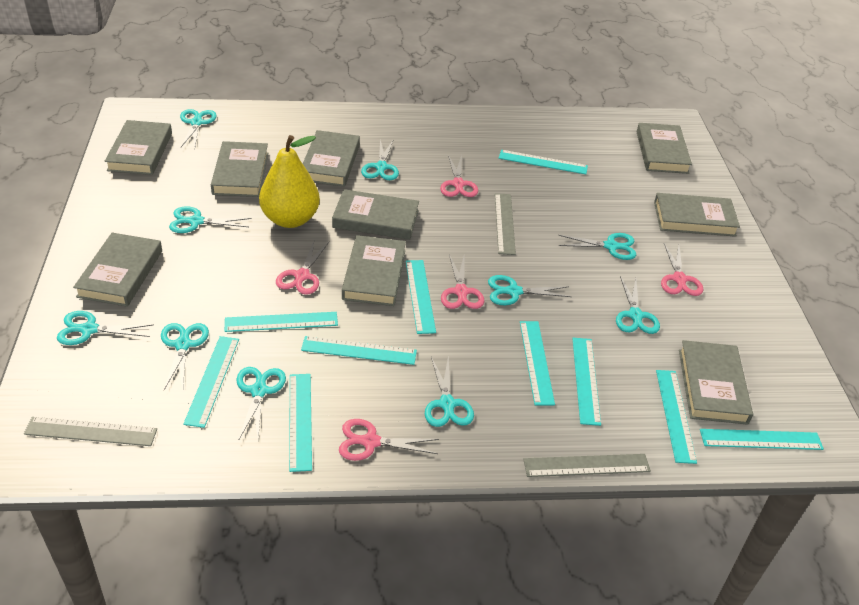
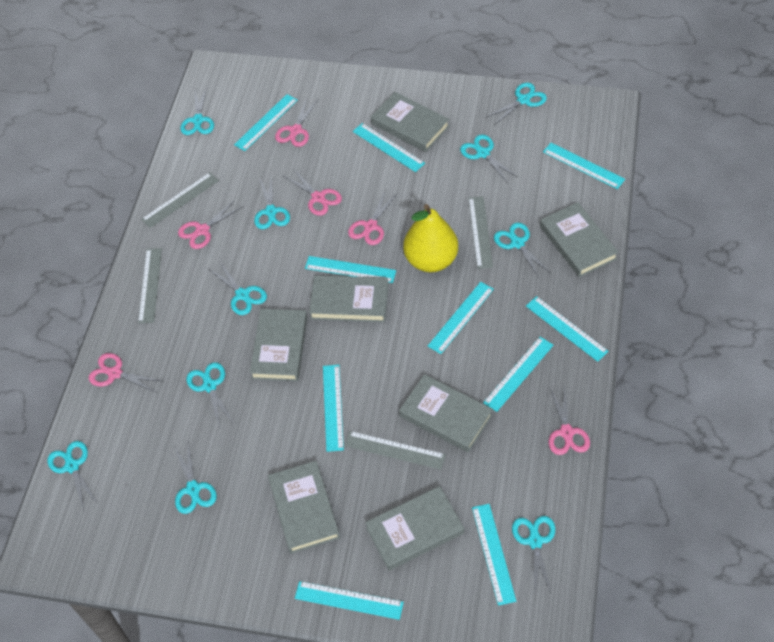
grey book: [73,233,162,307] [105,120,172,175] [211,141,268,197] [303,130,360,187] [332,189,419,240] [342,235,406,306] [637,123,692,174] [654,193,740,237] [679,340,753,425] = 9 -> [250,309,307,381] [268,461,340,554] [309,275,388,322] [365,486,464,570] [371,92,449,152] [399,374,493,452] [540,202,618,277] = 7
grey ruler: [24,417,157,446] [495,193,516,255] [523,454,651,477] = 3 -> [138,248,162,323] [141,172,219,228] [345,431,446,470] [468,196,493,269] = 4
pink scissors: [276,239,329,295] [339,419,439,461] [440,155,478,197] [441,253,484,309] [661,243,703,296] = 5 -> [89,353,163,393] [178,200,242,249] [275,97,318,147] [284,168,342,216] [348,191,397,245] [548,385,590,455] = 6

